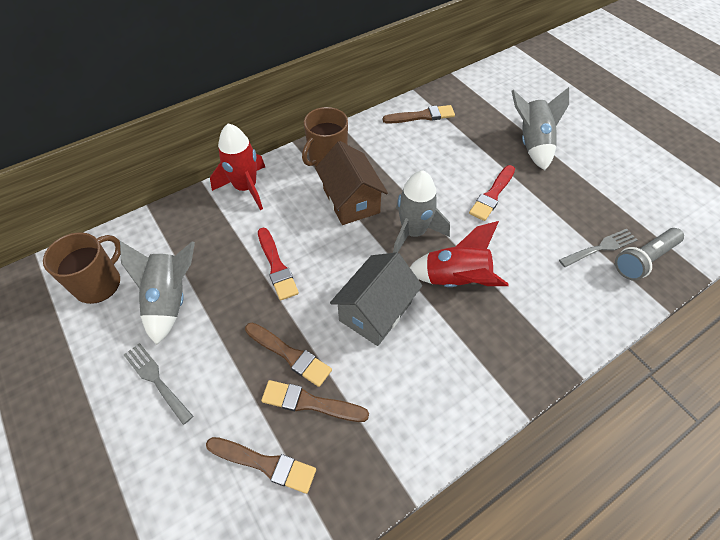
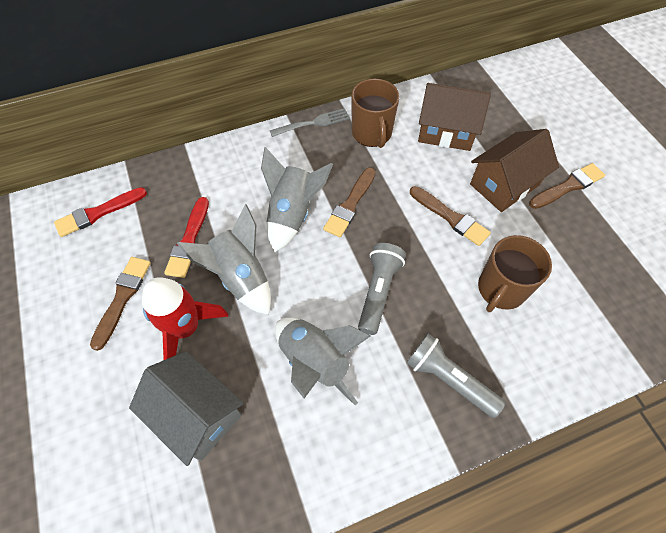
brown house: [315,141,388,225] = 1 -> [418,83,491,151] [470,129,559,212] = 2
grey flashlight: [615,228,684,281] = 1 -> [358,243,406,335] [406,334,505,418] = 2
grey fork: [124,343,193,425] [559,229,637,267] = 2 -> [270,108,350,137] = 1
red rocket: [210,123,265,210] [410,221,508,287] = 2 -> [142,277,229,360] = 1

